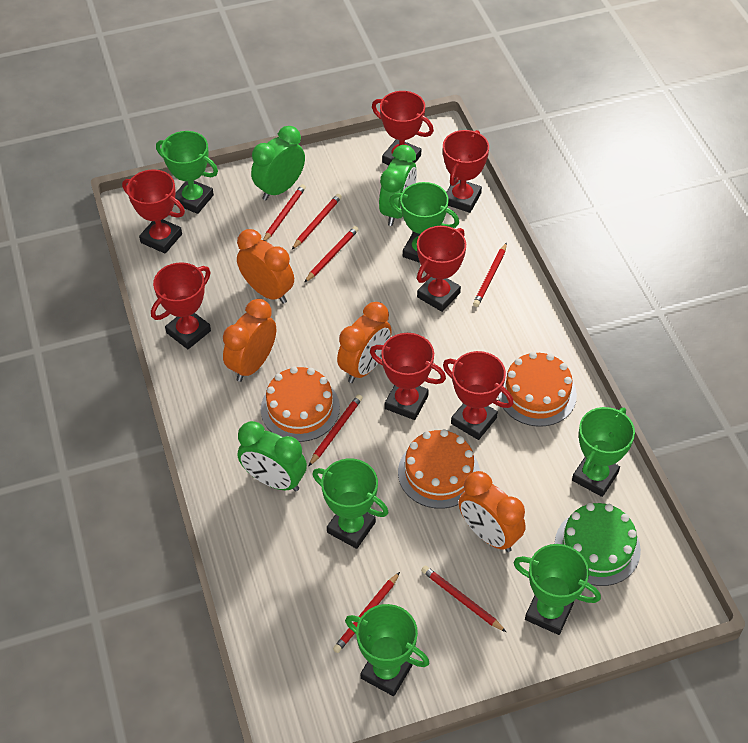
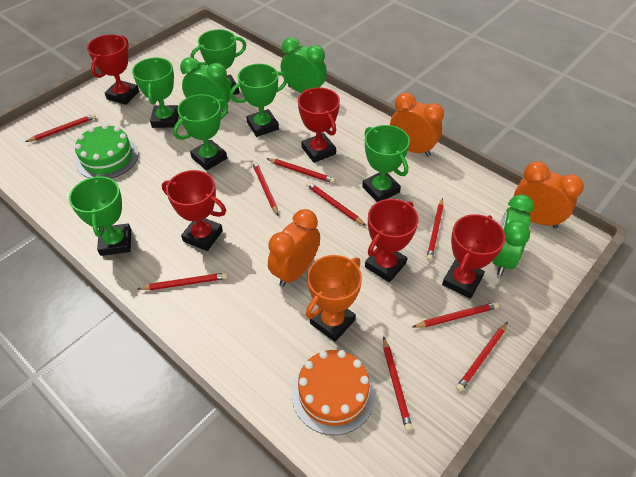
orange cake: [261,366,340,442] [398,429,480,509] [498,352,577,427] = 3 -> [291,350,375,435] = 1
orange clock: [223,299,276,382] [237,229,294,304] [337,302,392,383] [459,471,526,552] = 4 -> [268,209,320,287] [390,93,444,157] [514,161,584,228] = 3
orange trophy: none = 0 -> [306,255,362,342] = 1
red pencil: [263,184,306,241] [292,194,342,250] [304,226,359,283] [308,394,363,467] [333,572,400,653] [421,566,506,632] [473,243,507,307] = 7 -> [25,114,96,142] [138,272,228,290] [252,161,278,215] [266,158,336,183] [306,182,366,226] [383,336,413,431] [413,302,499,328] [426,198,444,261] [456,322,508,392] = 9
red trophy: [122,169,185,254] [151,262,211,349] [370,333,446,420] [372,91,434,165] [417,226,466,312] [443,130,489,213] [443,351,514,440] = 7 -> [87,34,139,105] [162,170,226,251] [298,87,340,163] [365,199,419,282] [442,214,505,299] = 5

